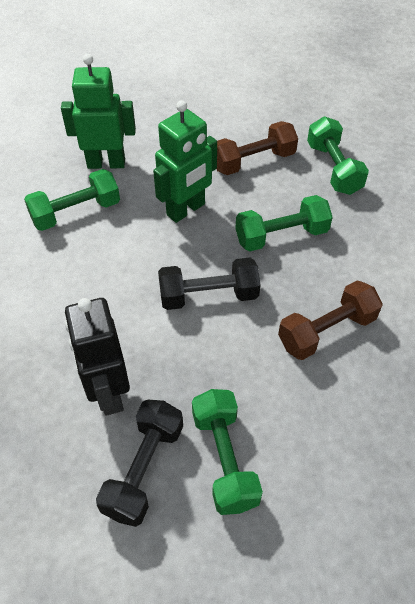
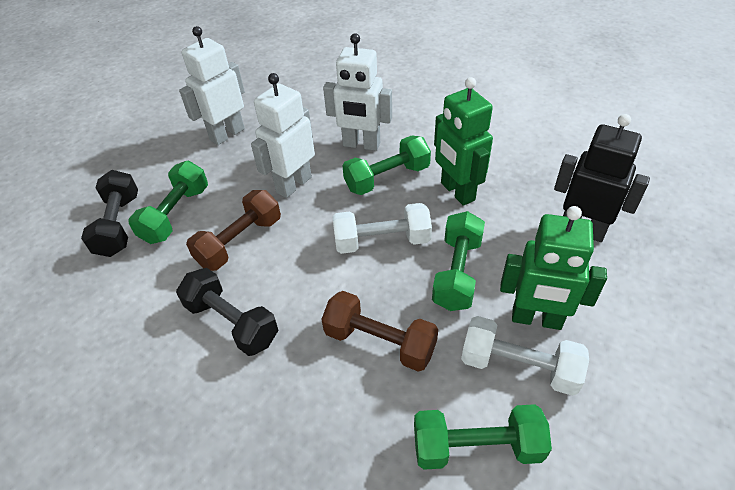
white dumbbell: none = 0 -> [332,203,432,254] [461,316,589,396] = 2
white robot: none = 0 -> [179,26,245,145] [251,73,315,198] [323,33,392,151] = 3

